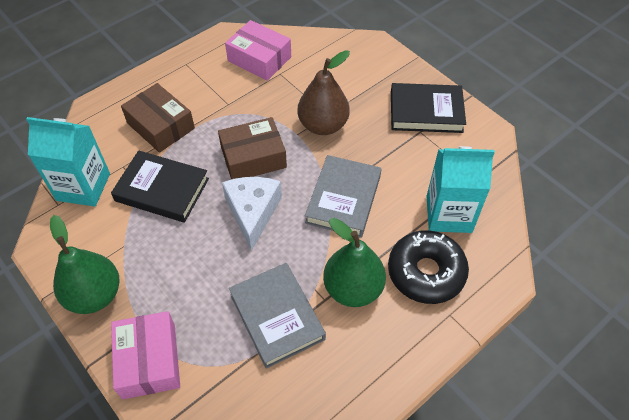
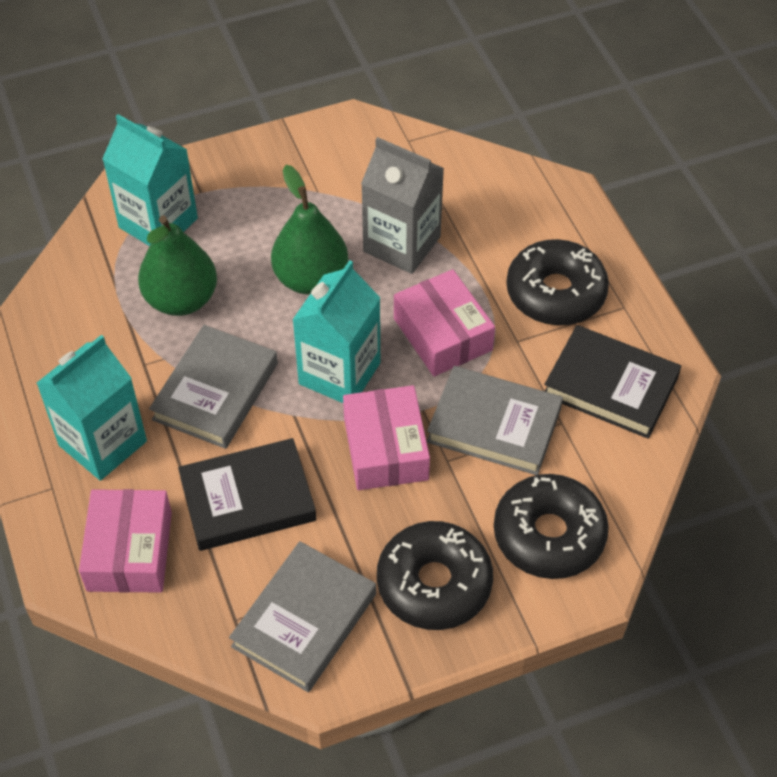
black donut: [388,230,469,304] = 1 -> [377,521,493,630] [494,474,609,579] [506,239,609,326] = 3
brown box: [121,83,195,153] [218,117,287,179] = 2 -> none = 0
brown pear: [297,50,350,135] = 1 -> none = 0
grey book: [229,263,326,369] [305,155,382,238] = 2 -> [149,325,278,449] [229,541,376,692] [427,366,563,475] = 3
grey carton: none = 0 -> [361,137,444,274] = 1
pink box: [111,311,180,399] [225,20,291,81] = 2 -> [79,489,172,593] [343,385,430,490] [394,269,495,376] = 3
turquoise carton: [26,117,110,207] [426,146,495,233] = 2 -> [37,335,147,481] [102,114,198,246] [293,260,380,403] = 3
white cheese: [222,177,282,251] = 1 -> none = 0

